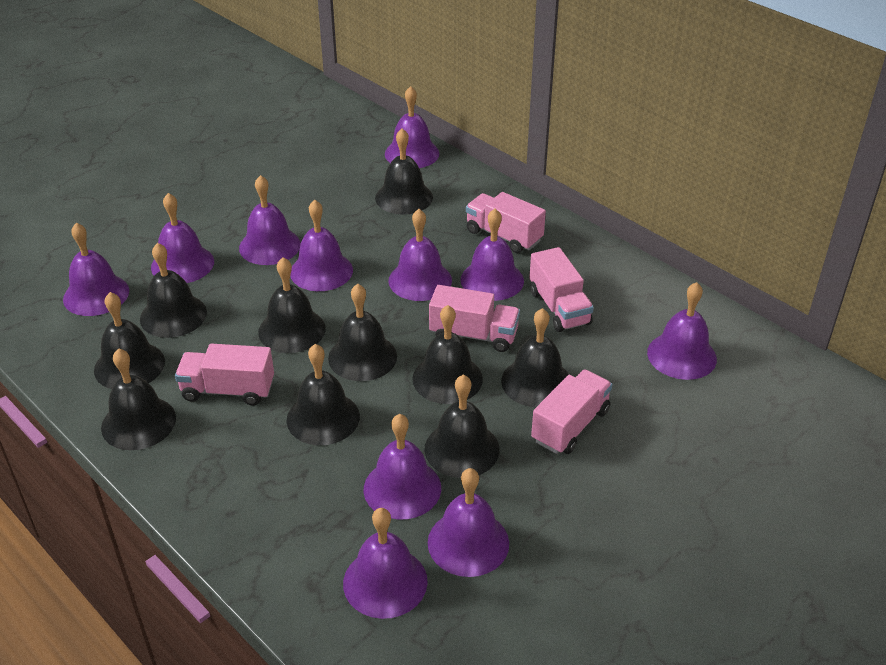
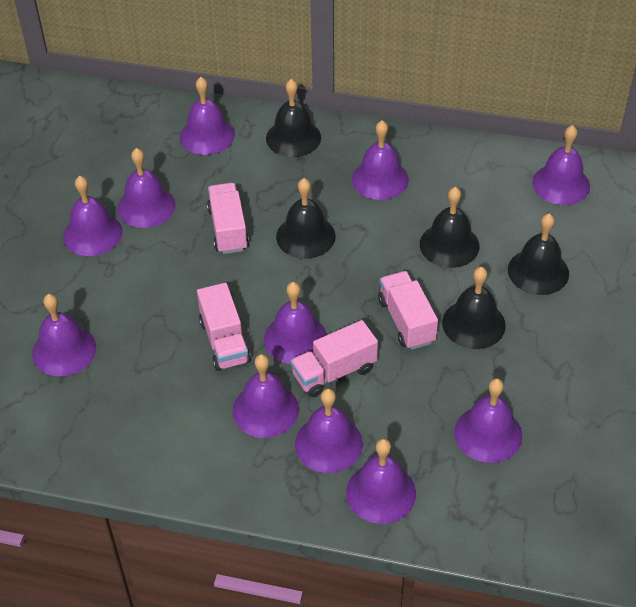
black bell: [94,292,165,389] [101,348,176,450] [140,243,207,338] [258,257,326,353] [287,344,360,445] [328,284,397,381] [375,128,433,215] [412,305,483,404] [424,375,500,478] [501,308,569,407] = 10 -> [266,79,321,157] [276,178,335,259] [420,187,480,268] [442,267,506,349] [508,213,569,295] = 5
pink truck: [175,344,274,406] [429,285,520,352] [466,192,546,253] [529,247,594,332] [531,369,612,454] = 5 -> [197,283,251,371] [207,183,249,254] [290,320,378,397] [378,271,438,349] = 4

